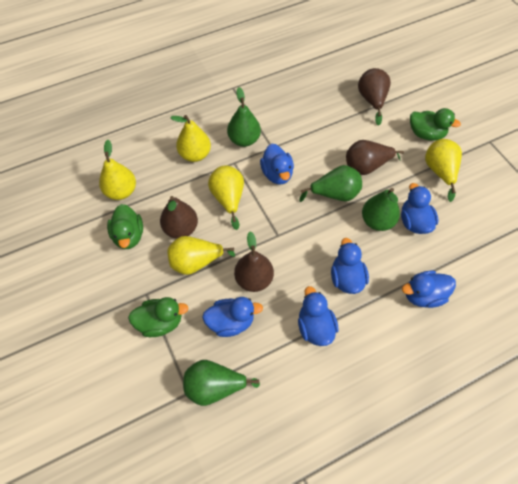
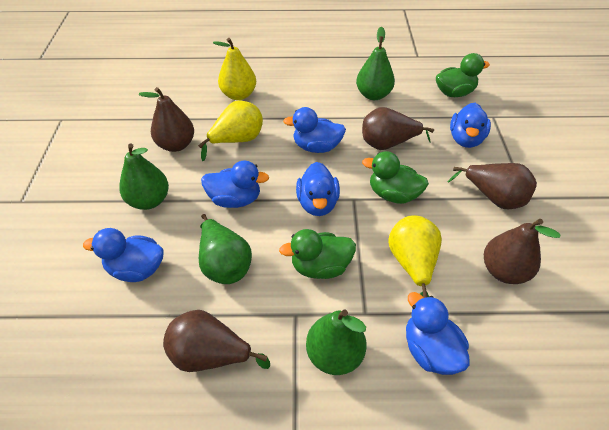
brown pear: [160,196,198,239] [234,231,274,292] [346,140,404,175] [358,68,391,126] = 4 -> [139,87,194,152] [163,310,270,372] [362,107,434,150] [448,163,537,209] [484,219,560,284] = 5
yellow pear: [99,140,136,200] [168,236,235,275] [170,115,211,162] [208,165,244,230] [425,139,462,202] = 5 -> [198,100,263,161] [213,38,256,100] [388,215,442,298] = 3

